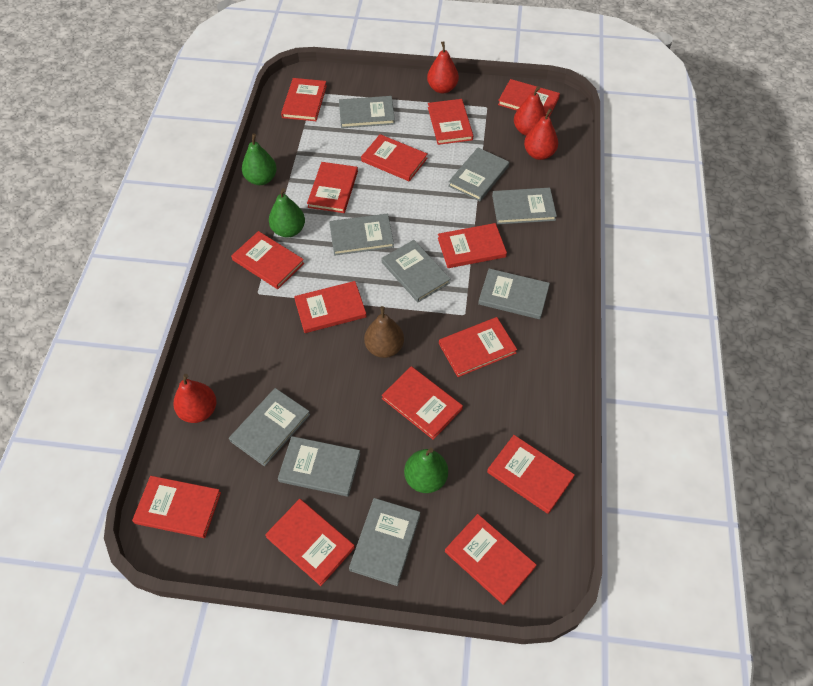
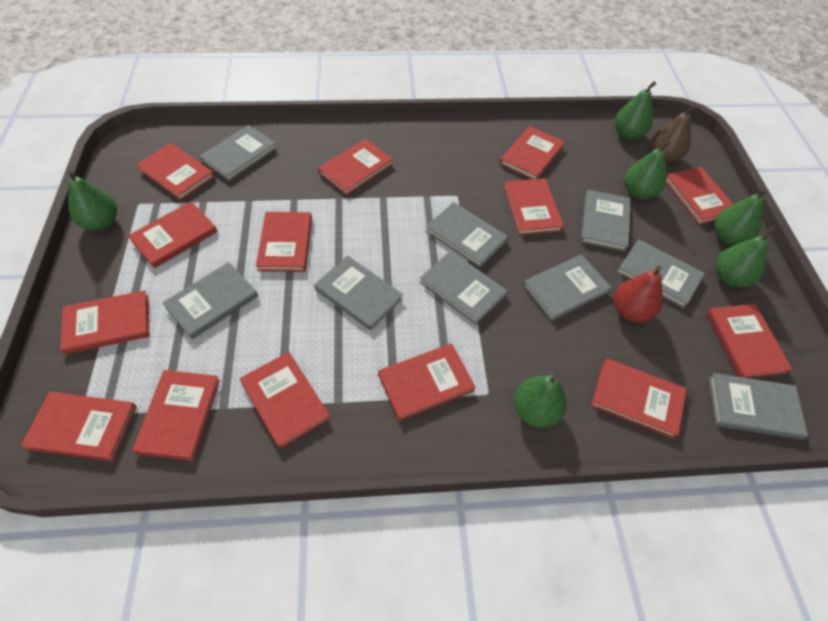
green pear: [242,134,277,185] [269,188,305,237] [404,448,448,493] = 3 -> [67,169,117,231] [514,375,567,428] [615,81,656,140] [624,140,671,200] [714,188,768,245] [715,226,775,287] = 6
red pear: [173,374,216,423] [427,41,459,93] [514,86,546,136] [524,108,558,160] = 4 -> [614,266,662,322] = 1

